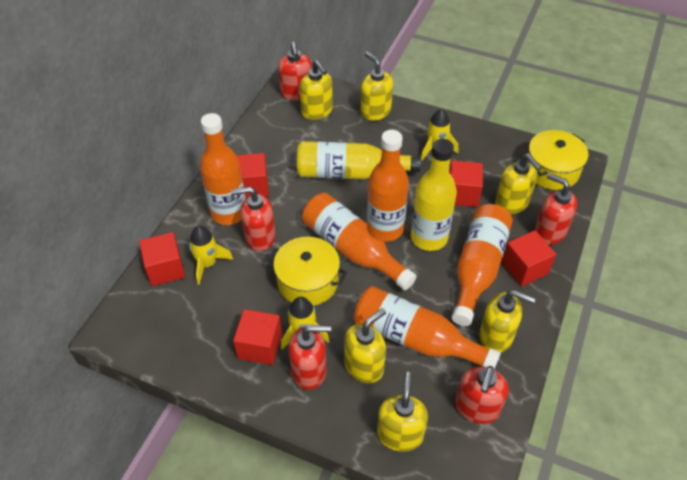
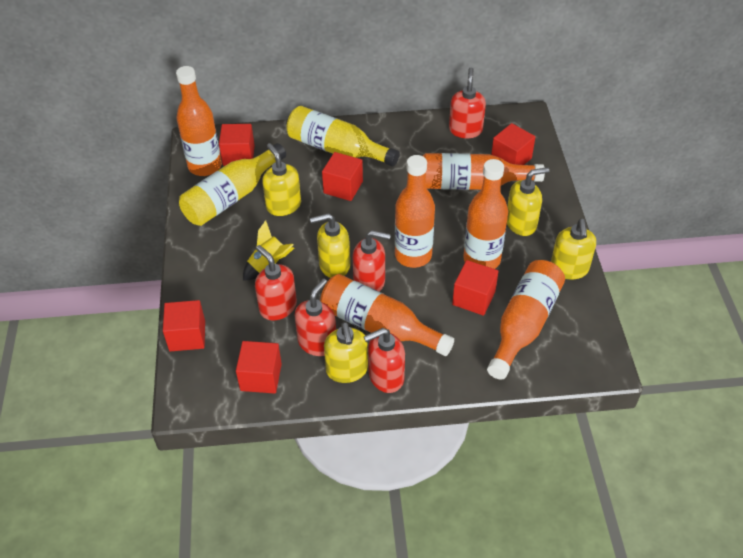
orange bottle: [200,113,245,225] [303,193,416,290] [354,286,501,369] [367,130,409,242] [452,204,513,326] = 5 -> [176,66,222,176] [320,274,454,356] [395,155,435,268] [423,153,545,190] [463,159,508,269] [487,260,565,379] = 6
red cube: [139,232,185,286] [233,309,282,365] [236,153,269,199] [449,161,483,207] [502,230,556,287] = 5 -> [163,300,205,351] [219,124,255,166] [236,341,282,394] [322,152,363,201] [452,260,499,316] [491,123,535,165] = 6
yellow pot: [267,237,347,306] [527,130,588,190] = 2 -> none = 0
yellow rocket: [189,226,233,285] [281,297,329,350] [421,109,458,161] = 3 -> [243,220,294,280] = 1
yellow soap dispenser: [299,60,333,120] [344,308,386,383] [360,52,393,121] [377,372,428,452] [479,290,536,353] [495,154,542,214] = 6 -> [262,143,301,216] [310,213,350,278] [324,322,368,383] [507,167,549,236] [551,219,596,280] = 5

